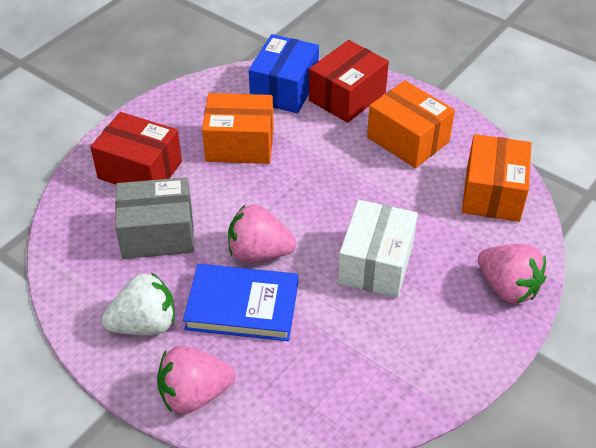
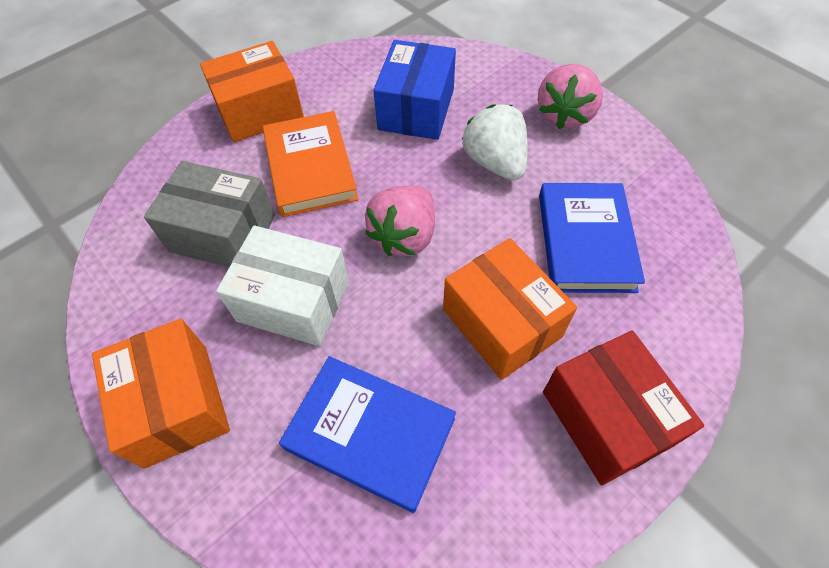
blue book: [183,264,298,341] = 1 -> [279,356,456,513] [539,183,645,293] = 2
orange book: none = 0 -> [263,111,358,217] = 1
pink strawberry: [157,345,235,414] [228,205,296,263] [478,244,546,304] = 3 -> [365,186,435,256] [538,64,603,129] = 2
red box: [90,112,182,185] [309,40,389,123] = 2 -> [543,330,704,485] = 1

